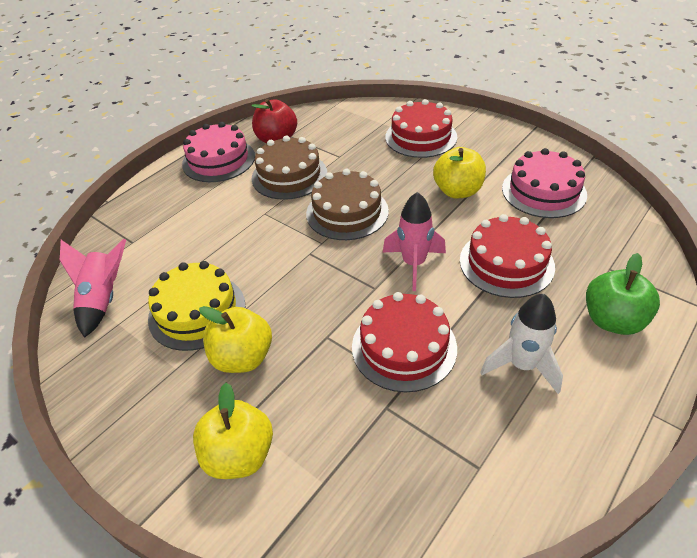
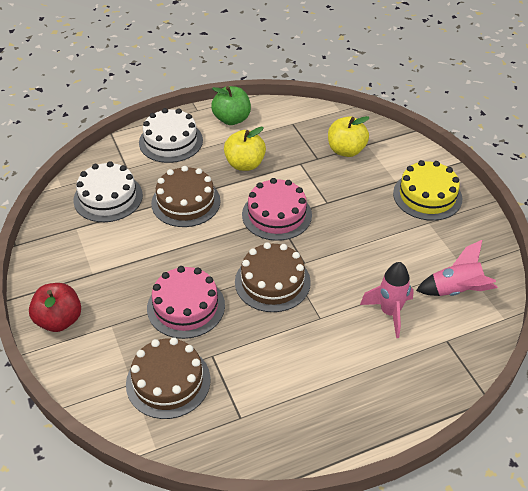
brown cake: [251,135,327,200] [306,169,389,240] = 2 -> [126,337,210,419] [151,166,221,227] [235,242,311,312] = 3
red cake: [352,292,457,392] [385,99,457,158] [460,214,555,298] = 3 -> none = 0
white cake: none = 0 -> [73,161,143,222] [139,108,203,163] = 2
white rocket: [480,294,563,394] = 1 -> none = 0
yellow apple: [193,383,273,479] [199,306,272,373] [433,147,486,198] = 3 -> [224,127,266,171] [328,116,370,157] = 2

